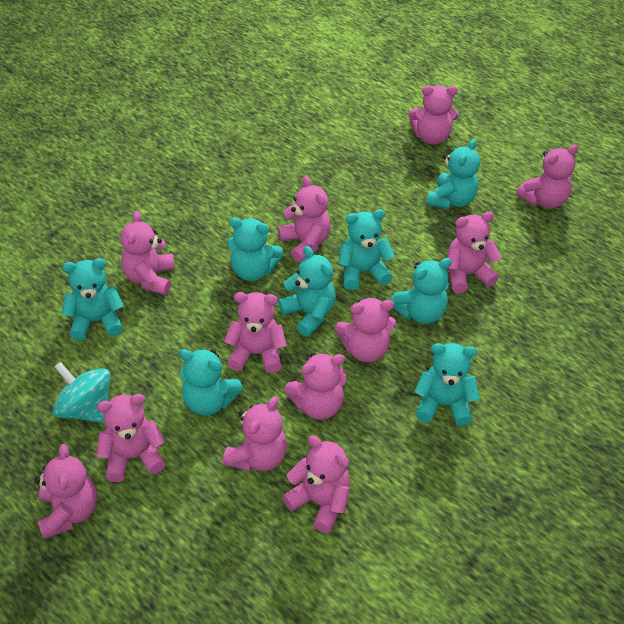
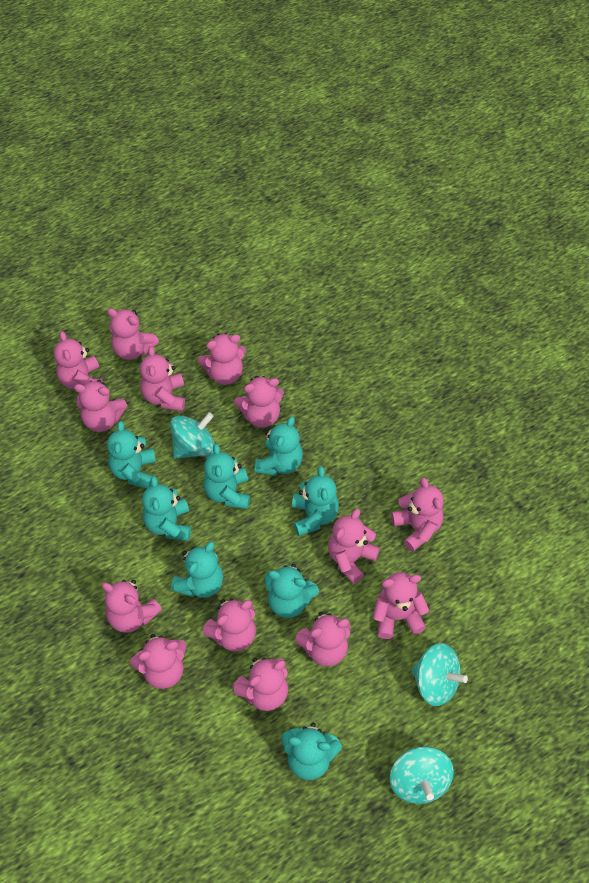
pink teddy bear: [35,444,97,539] [97,394,165,482] [120,211,175,295] [223,397,287,472] [224,292,287,373] [278,176,331,262] [282,436,350,533] [284,353,346,420] [335,297,396,362] [408,85,459,145] [447,211,501,293] [516,144,578,209] = 12 -> [54,331,103,389] [74,380,127,432] [102,580,162,633] [107,308,159,360] [130,634,187,689] [140,346,185,411] [198,333,246,385] [202,598,256,652] [232,657,288,711] [234,376,284,428] [295,612,350,666] [328,509,380,584] [373,572,429,639] [391,477,444,552] = 14
turquoise spinning top: [53,362,110,423] = 1 -> [170,412,215,459] [390,746,454,804] [412,643,468,706] = 3

